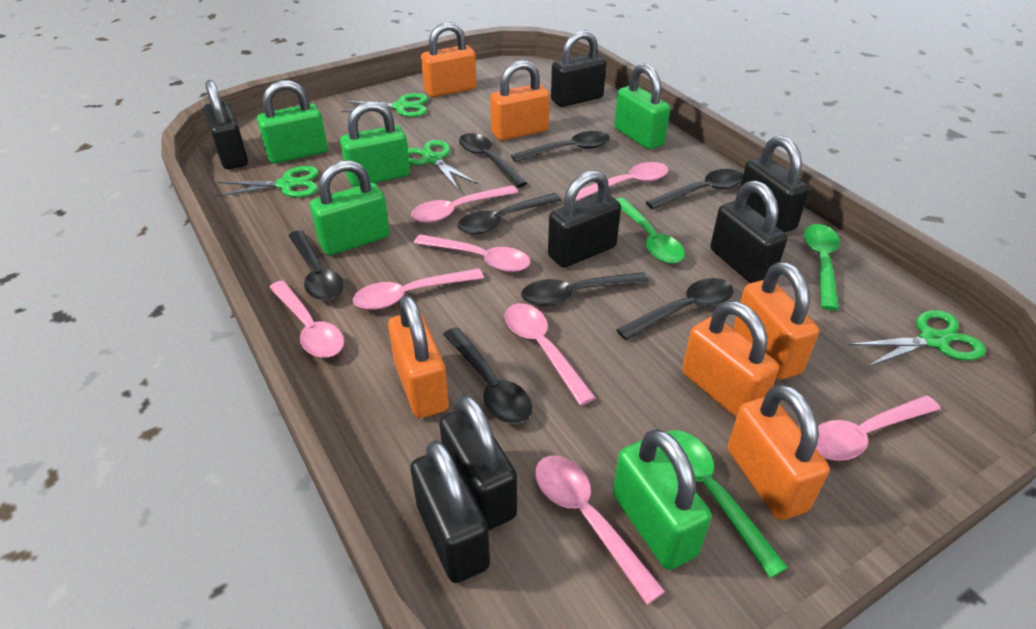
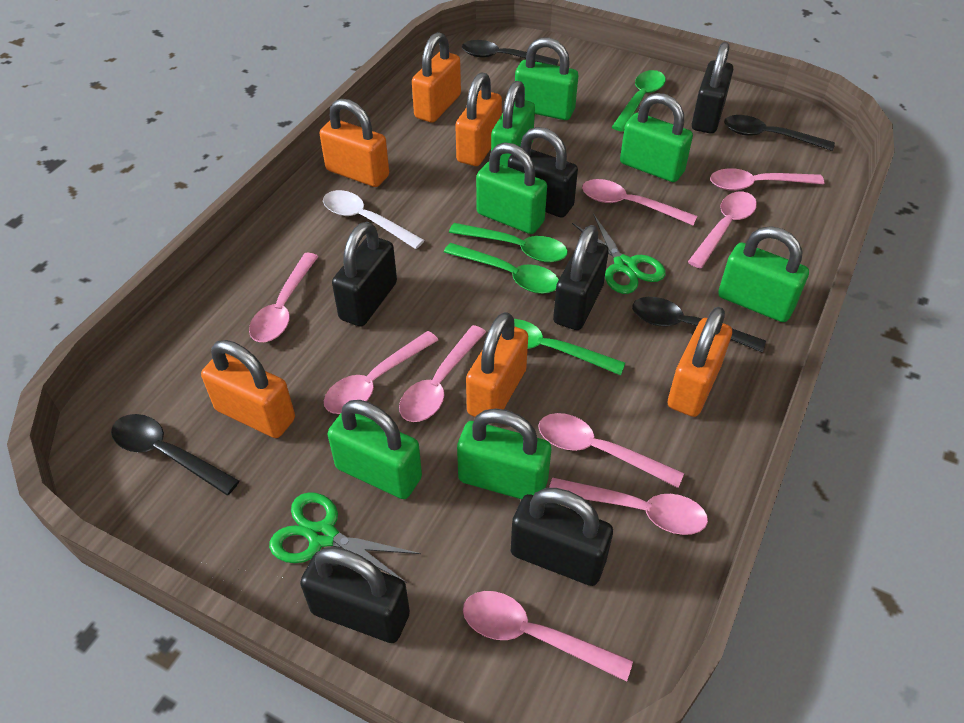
black padlock: [204,80,248,169] [410,440,490,583] [439,395,517,530] [548,170,621,268] [551,30,606,107] [710,180,787,283] [740,136,810,232] = 7 -> [300,547,410,643] [332,222,397,327] [508,127,578,218] [511,488,613,586] [553,225,609,330] [692,42,733,134] = 6
black spoon: [288,230,344,301] [443,327,532,424] [458,193,561,234] [459,133,527,188] [511,131,610,162] [521,272,649,306] [616,278,734,340] [646,169,743,210] = 8 -> [111,414,239,495] [462,40,559,66] [632,297,766,353] [724,115,835,151] = 4
green padlock: [257,80,328,164] [310,160,390,255] [340,101,410,187] [613,429,711,570] [614,63,670,150] = 5 -> [328,400,422,499] [457,408,551,499] [476,142,547,234] [491,81,535,167] [515,38,578,120] [620,93,693,182] [718,226,809,322] = 7
green scissors: [214,166,319,197] [341,93,428,117] [408,140,478,191] [849,310,986,368] = 4 -> [269,492,421,583] [572,214,666,294] = 2
green spoon: [616,198,685,264] [667,430,788,578] [804,224,840,310] = 3 -> [444,243,559,294] [449,223,568,262] [514,319,625,375] [612,70,666,132] = 4
pink spoon: [269,280,344,358] [353,268,484,310] [411,185,518,223] [414,234,531,272] [504,303,596,405] [535,456,665,605] [575,162,668,201] [816,396,940,461] = 8 -> [249,253,319,342] [324,331,438,414] [399,325,486,422] [463,591,633,682] [538,413,684,488] [549,478,708,535] [582,179,697,225] [688,192,757,269] [710,168,824,191] = 9
white spoon: none = 0 -> [323,190,425,249] = 1

